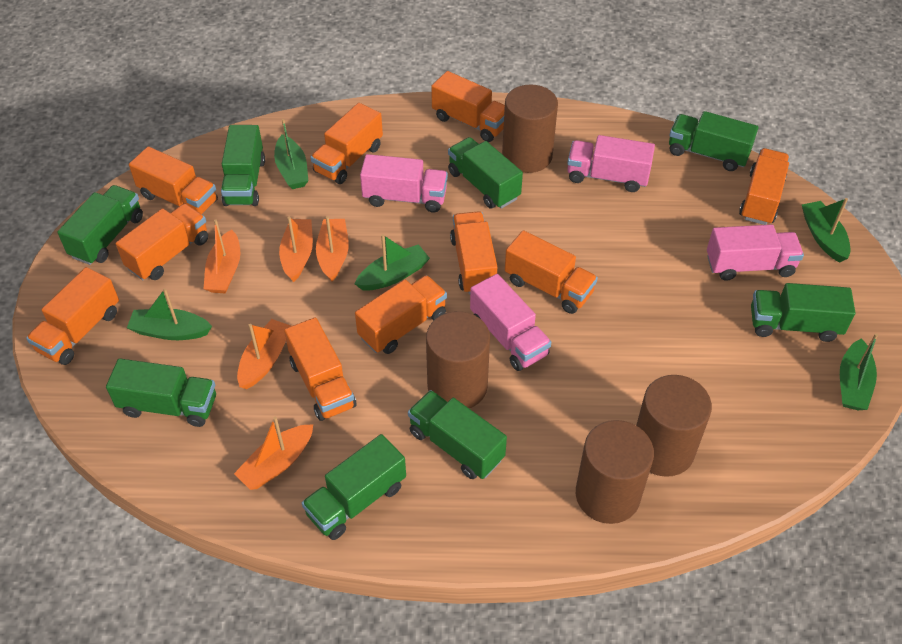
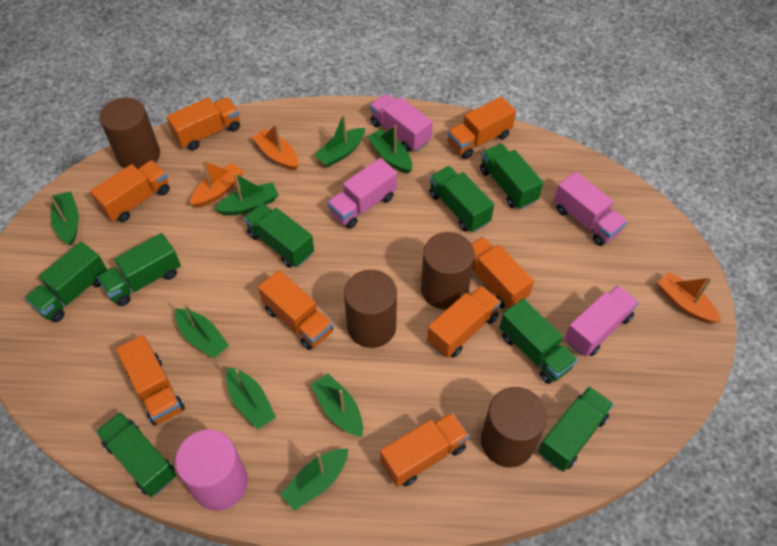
green boat: [127,288,212,340] [274,119,308,189] [355,234,430,291] [802,198,850,263] [840,333,878,410] = 5 -> [49,191,79,246] [175,303,229,359] [214,173,279,216] [226,367,276,429] [280,449,348,511] [311,374,363,437] [314,114,365,167] [367,125,412,174] = 8
orange boat: [204,220,240,294] [234,417,313,490] [237,319,291,389] [279,216,313,282] [316,216,349,282] = 5 -> [190,160,244,208] [252,123,298,170] [657,272,721,324] = 3
orange truck: [26,267,119,365] [116,204,208,280] [129,146,218,214] [284,317,356,421] [310,103,383,184] [355,275,447,354] [431,71,505,142] [450,211,497,294] [505,230,598,314] [739,148,789,225] = 10 -> [90,160,170,222] [116,335,185,425] [166,97,240,150] [258,270,333,350] [380,412,469,487] [427,286,501,358] [447,96,516,159] [472,237,534,309] = 8
pink cylinder: none = 0 -> [175,430,248,511] = 1

